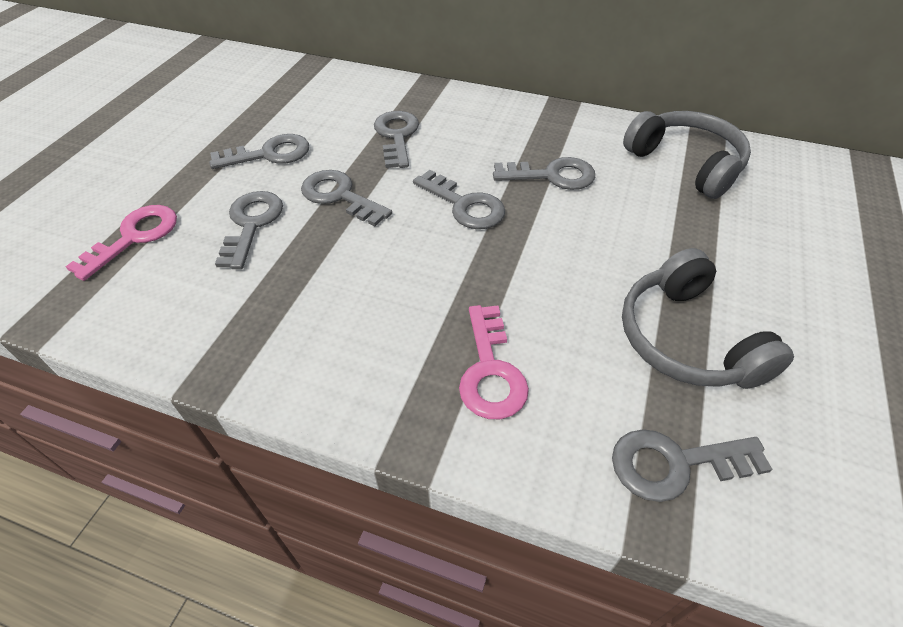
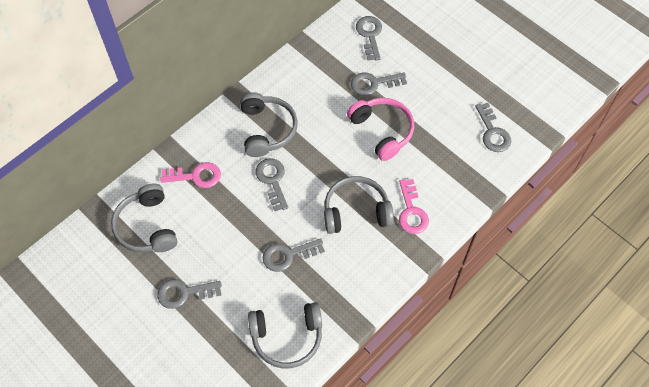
grey headphones: [622,248,794,389] [623,111,751,199] = 2 -> [111,183,177,252] [240,92,297,157] [248,302,322,368] [324,176,394,234] = 4
grey key: [209,134,309,169] [215,191,283,269] [301,170,392,226] [374,111,419,168] [413,170,505,229] [493,157,595,190] [612,429,773,502] = 7 -> [157,279,222,309] [256,158,288,211] [263,238,325,272] [351,72,407,96] [356,16,382,61] [475,103,511,152] = 6
pink headphones: none = 0 -> [347,98,414,161] = 1

